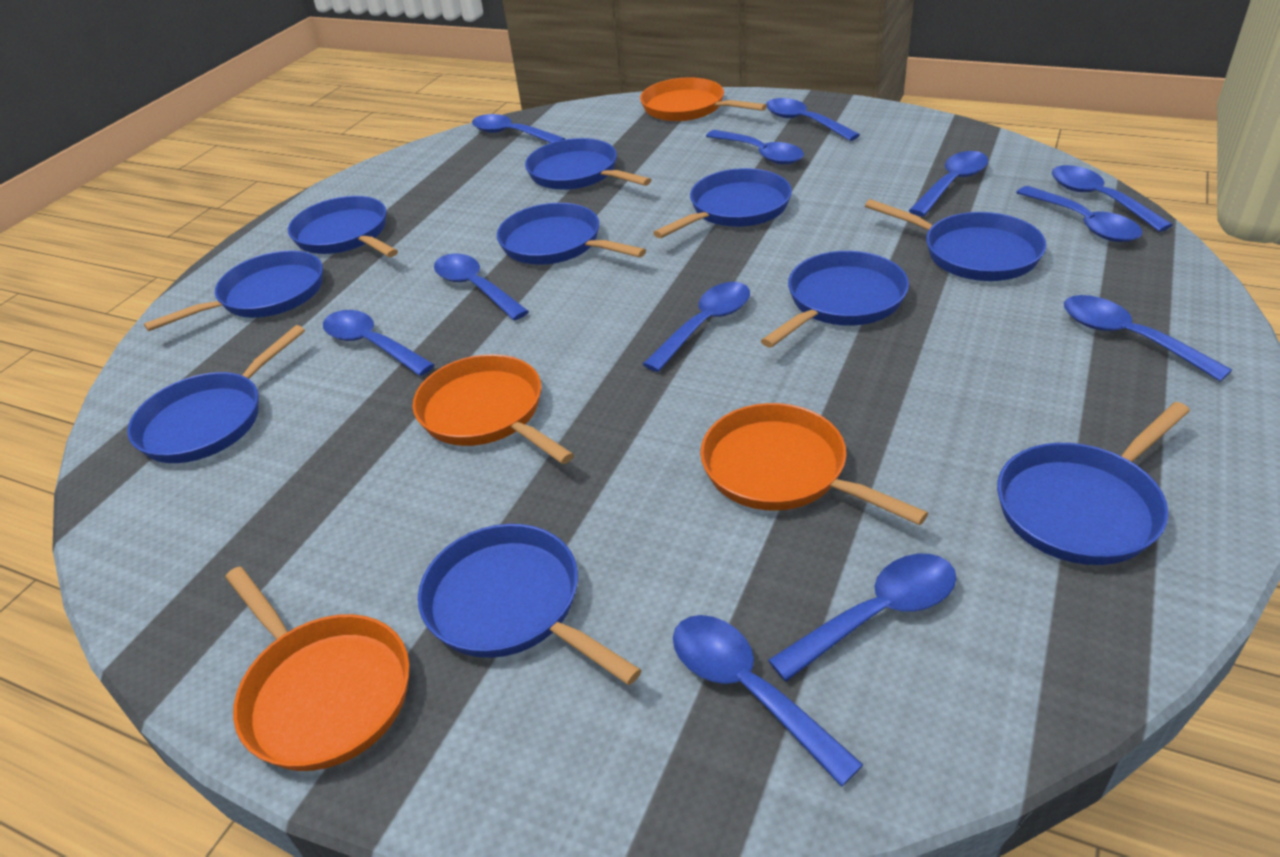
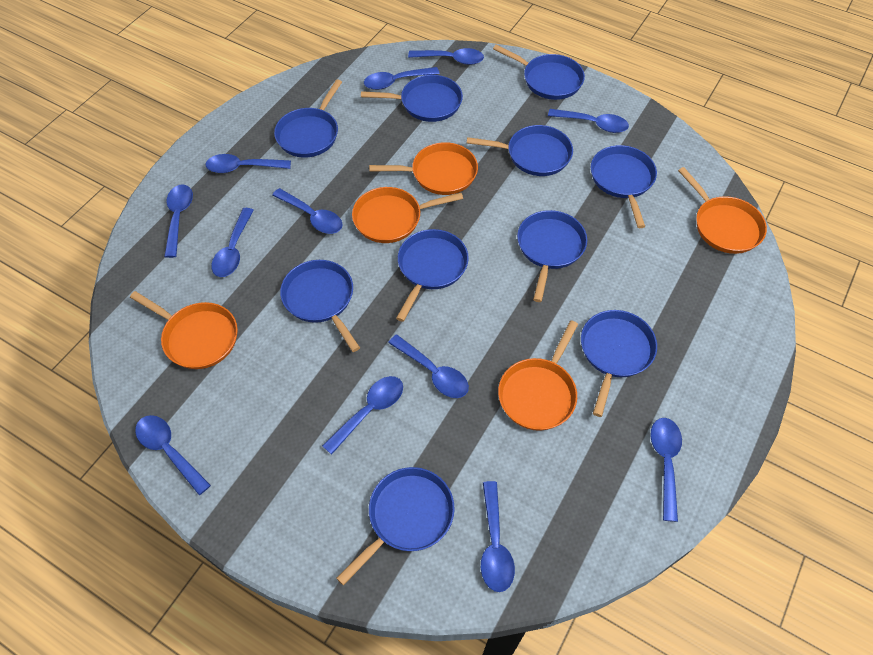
orange pan: [225,566,410,771] [412,354,574,464] [640,78,767,121] [700,403,928,525] = 4 -> [130,291,238,369] [352,187,463,243] [369,142,478,195] [498,320,578,431] [678,167,767,254] = 5

